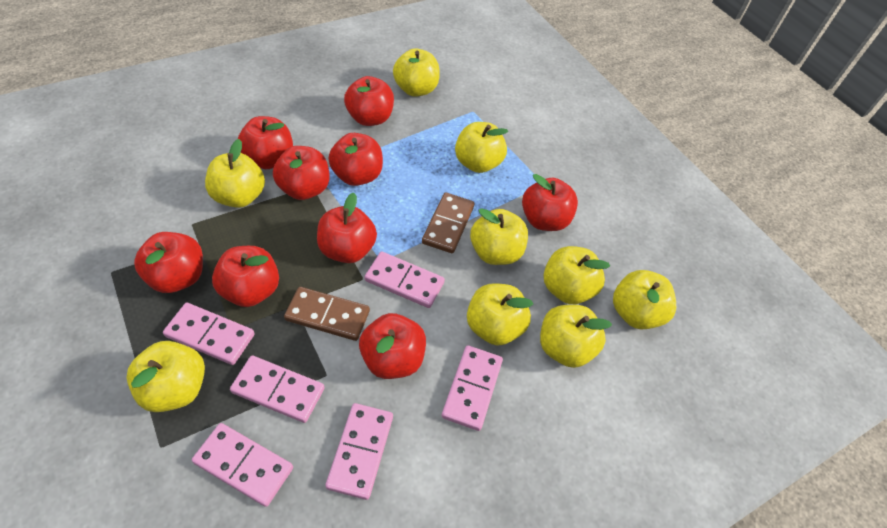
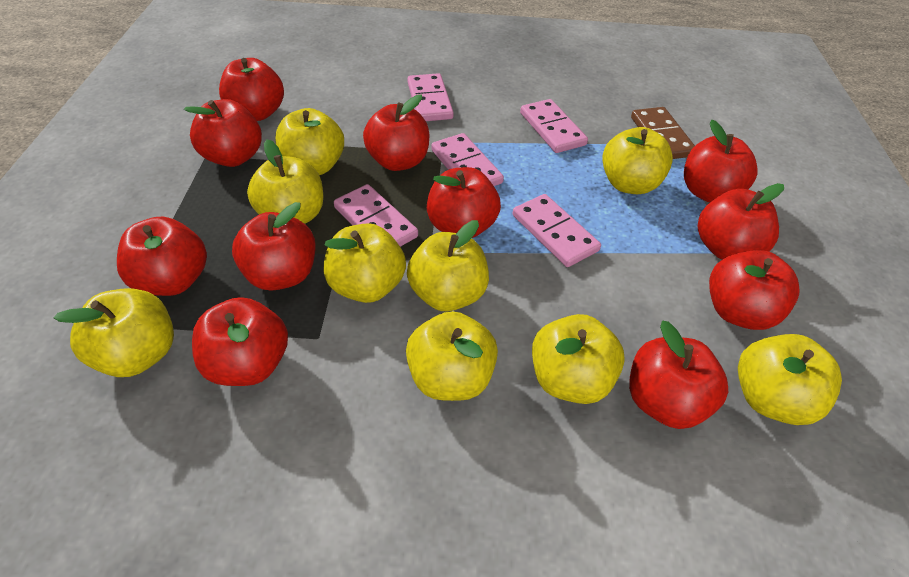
brown domino: [284,287,370,341] [422,192,475,253] = 2 -> [631,107,695,159] = 1
pink domino: [163,303,255,365] [192,423,293,507] [230,356,325,423] [325,403,393,500] [365,252,445,308] [442,345,503,431] = 6 -> [334,184,418,247] [407,73,454,121] [431,133,504,186] [513,194,601,267] [520,99,588,153] = 5
red apple: [134,232,203,293] [212,246,279,307] [238,116,293,169] [273,146,329,200] [317,193,377,263] [328,133,383,186] [344,76,394,126] [359,313,426,379] [522,174,578,231] = 9 -> [117,216,207,296] [184,99,262,167] [192,297,288,386] [219,58,284,121] [232,202,316,290] [363,95,429,171] [427,167,501,238] [629,321,728,429] [684,120,758,202] [698,183,784,260] [709,250,800,330] = 11

